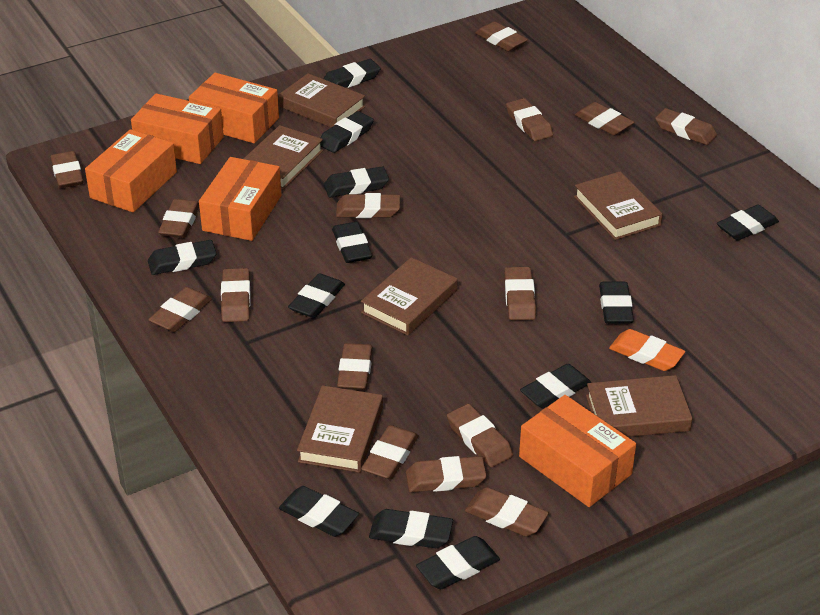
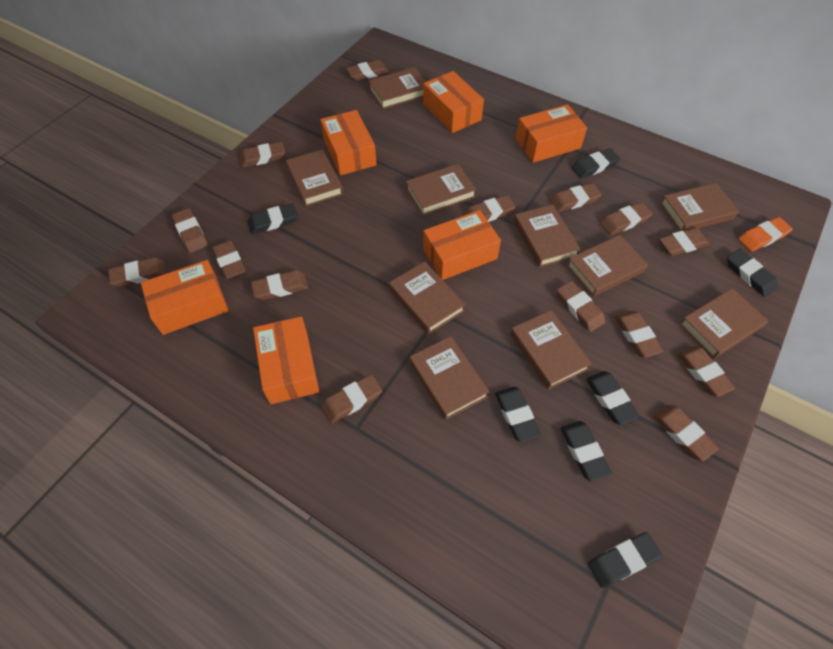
black eraser: [148,240,216,275] [279,486,359,537] [288,273,345,318] [320,111,374,153] [324,59,381,88] [324,166,389,197] [332,222,372,263] [369,509,453,548] [416,536,500,589] [520,364,591,409] [599,282,634,324] [717,205,779,241] = 12 -> [248,203,298,234] [495,387,541,442] [561,421,612,481] [572,148,620,179] [586,371,640,425] [588,532,662,588] [727,249,778,297] = 7
brown book: [243,125,323,190] [278,73,366,127] [297,385,383,473] [361,257,458,336] [574,171,663,240] [586,375,693,437] = 6 -> [286,149,344,206] [368,67,426,109] [389,261,465,334] [406,164,477,216] [409,336,489,420] [510,310,592,390] [514,204,581,268] [567,235,648,297] [660,183,739,231] [679,288,768,358] = 10
orange box: [85,129,177,212] [131,93,224,164] [189,73,279,143] [199,157,281,241] [519,395,636,507] = 5 -> [141,260,228,335] [253,317,319,404] [320,110,377,175] [423,71,484,133] [423,210,501,280] [516,104,587,163] = 6

